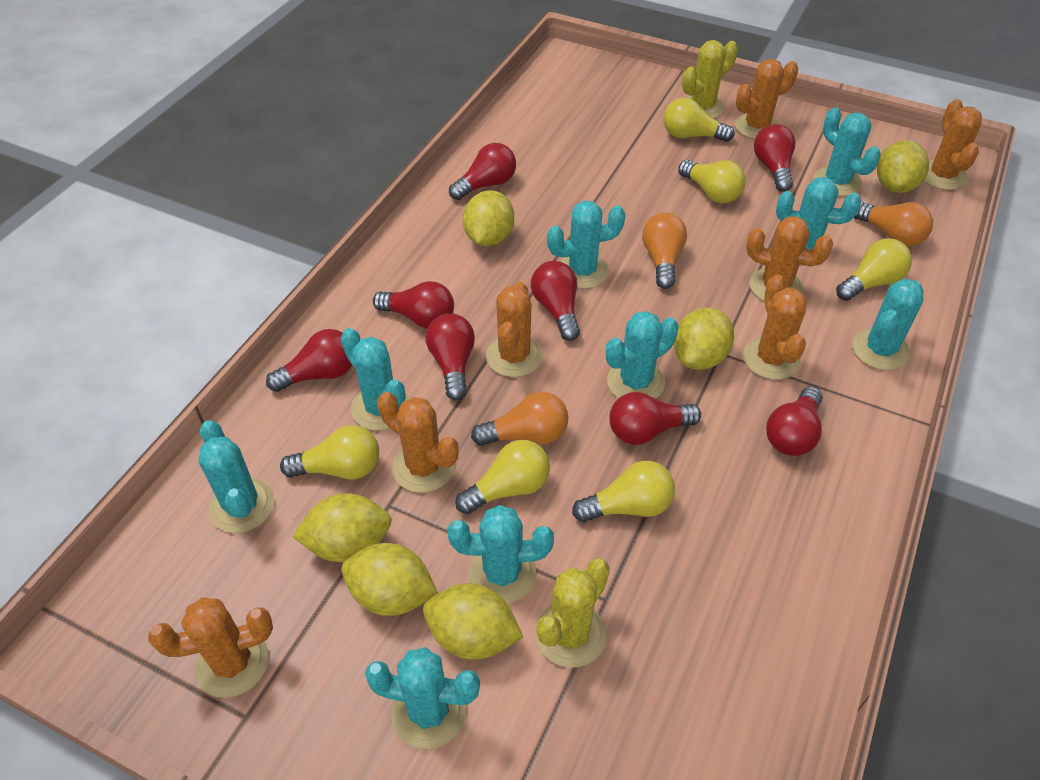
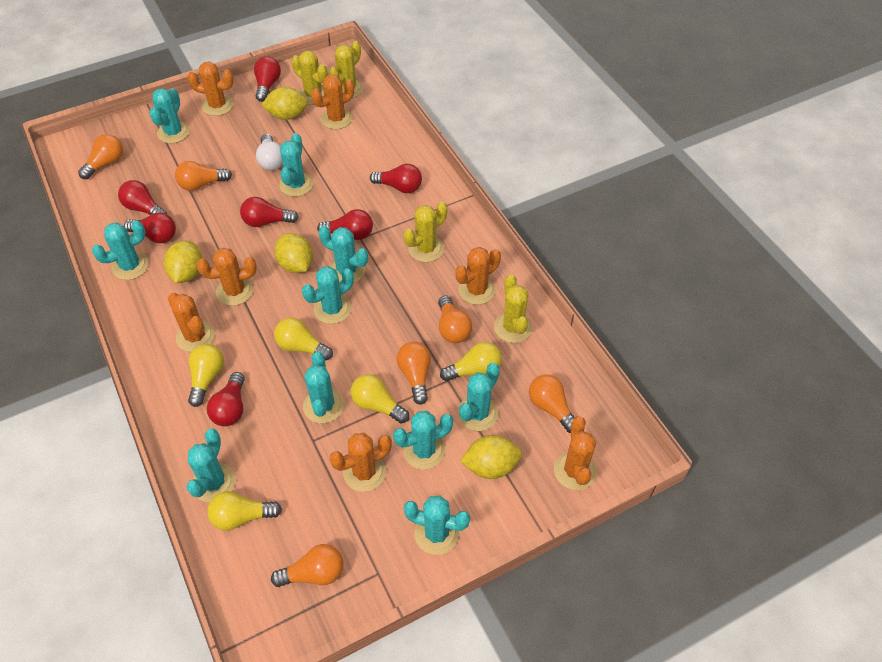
orange light bulb: [471,392,568,446] [642,212,687,289] [854,202,933,247] = 3 -> [78,134,123,179] [175,161,232,191] [271,544,344,587] [396,342,431,405] [438,295,472,343] [529,374,574,433] = 6
red light bulb: [266,329,352,392] [373,281,454,329] [426,313,475,400] [449,143,516,200] [531,261,580,341] [609,392,701,445] [754,124,795,192] [766,386,823,456] = 8 -> [118,180,167,215] [124,212,176,243] [207,372,245,426] [240,197,299,227] [254,56,281,102] [317,209,373,240] [370,164,422,193] = 7
turquoise cactus: [198,420,274,533] [341,328,409,431] [365,647,480,749] [448,505,554,603] [547,201,626,289] [606,311,678,399] [776,177,861,250] [814,108,881,196] [852,279,924,370] = 9 -> [92,220,149,280] [149,88,190,143] [187,429,236,502] [279,133,313,197] [302,266,354,324] [303,352,344,424] [319,226,368,283] [393,411,453,470] [403,495,470,555] [457,363,500,431] = 10
white light bulb: none = 0 -> [256,134,283,171] = 1
yellow cactus: [535,559,610,668] [682,40,738,119] = 2 -> [291,50,328,105] [329,41,363,98] [404,201,448,262] [494,274,533,343] = 4
yellow lemon: [292,493,392,562] [341,543,438,616] [423,583,523,660] [463,190,514,246] [674,308,734,370] [877,140,929,193] = 6 -> [164,240,203,283] [261,87,308,120] [274,233,313,273] [460,435,522,479] = 4
yellow light bulb: [280,425,379,479] [455,440,550,514] [572,461,675,522] [663,98,734,142] [678,160,745,203] [836,238,912,301] = 6 -> [188,344,224,407] [207,491,282,531] [274,318,333,360] [350,374,409,424] [440,342,502,381] = 5

